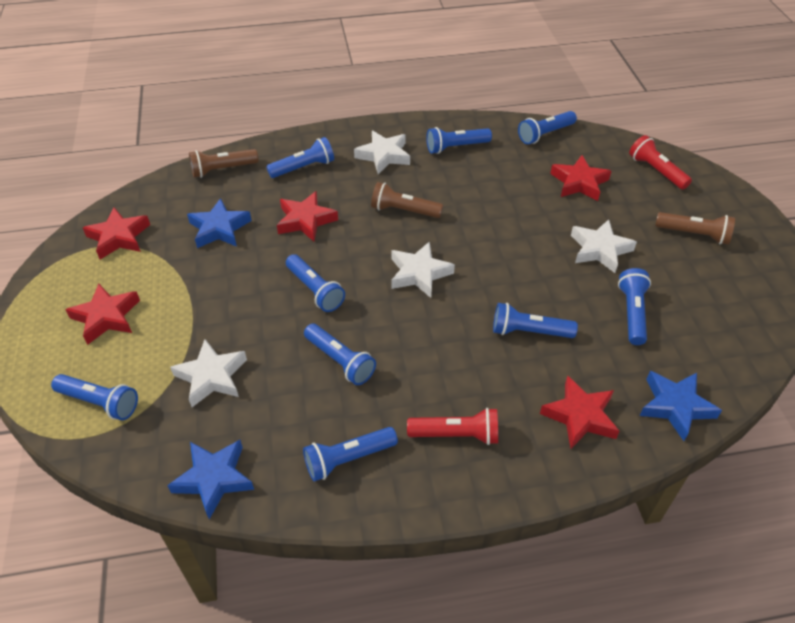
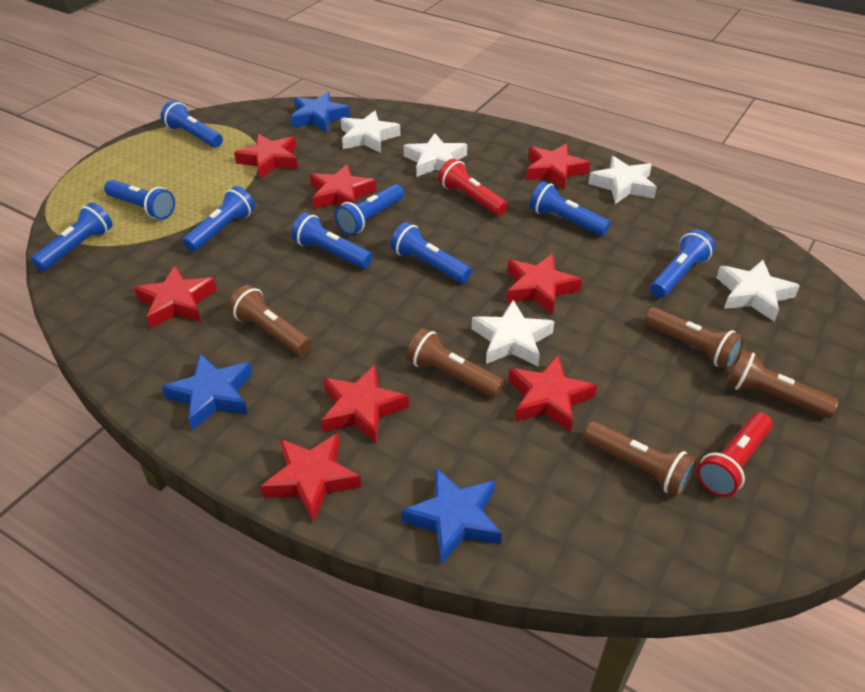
brown flashlight: [189,149,259,178] [371,182,443,218] [655,212,735,245] = 3 -> [228,285,311,355] [406,328,504,398] [583,421,697,497] [644,307,744,369] [726,350,839,418] = 5
red star: [65,284,140,345] [83,207,150,259] [277,191,338,241] [540,376,619,449] [550,155,611,201] = 5 -> [134,266,217,329] [234,134,298,179] [260,433,361,523] [310,164,376,209] [321,364,409,444] [506,254,582,315] [508,355,597,432] [526,143,591,189] = 8
white star: [170,339,247,407] [354,130,410,174] [391,242,455,298] [571,219,637,273] = 4 -> [341,111,400,153] [404,133,467,177] [472,300,555,366] [588,156,657,204] [716,260,800,322] = 5

